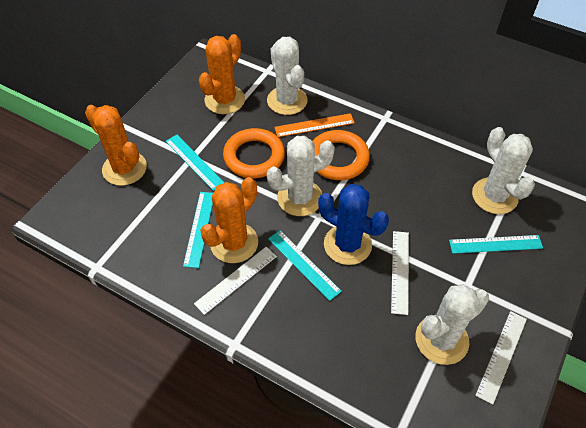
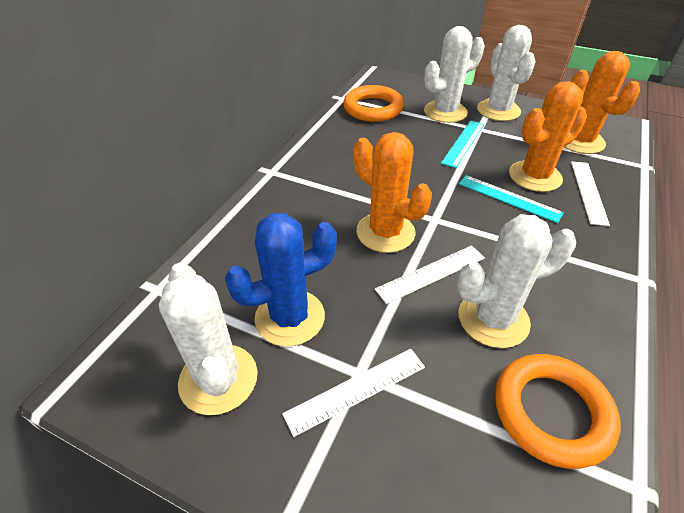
orange ruler: [274,113,355,137] = 1 -> none = 0
turquoise ruler: [166,135,225,191] [183,192,213,268] [268,230,342,301] [449,235,543,254] = 4 -> [441,121,484,168] [459,175,564,223] = 2

